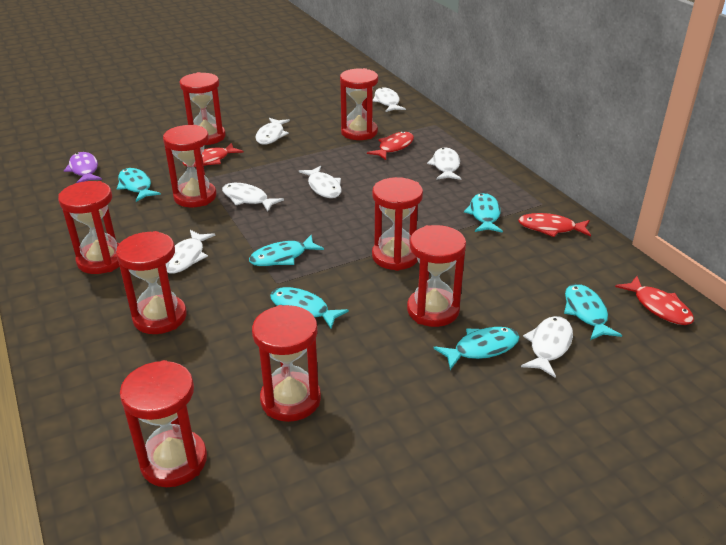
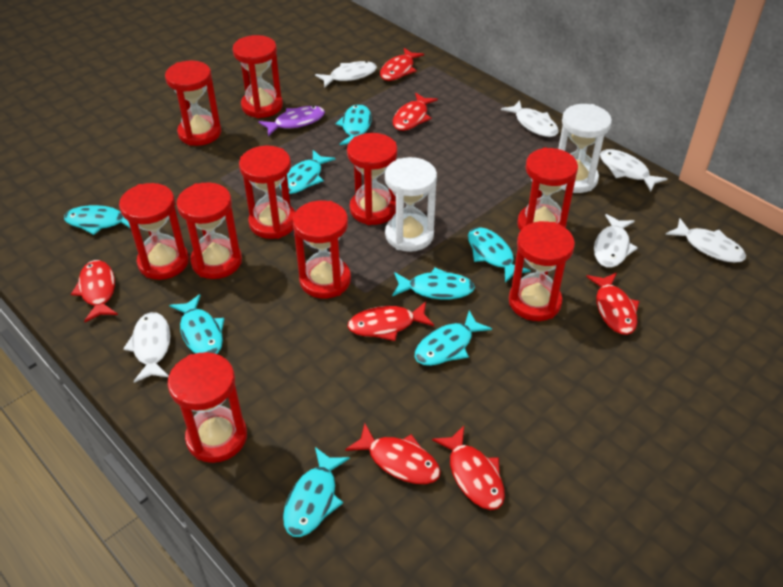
red fish: [183,143,244,167] [367,131,414,160] [518,213,591,237] [615,276,694,325] = 4 -> [71,260,118,322] [345,423,441,484] [347,301,434,341] [380,48,424,81] [393,93,438,131] [432,426,505,510] [586,273,639,335] = 7
red hourglass: [58,181,120,274] [116,231,187,334] [120,360,207,487] [163,125,217,208] [179,72,226,145] [252,305,321,422] [340,68,378,140] [372,177,423,271] [407,225,466,327] = 9 -> [119,183,189,280] [165,61,221,146] [167,352,247,463] [176,182,242,279] [232,35,283,118] [239,146,295,239] [293,201,351,299] [347,133,397,225] [509,221,575,321] [517,148,578,231] = 10
turquoise fish: [117,168,161,202] [249,235,324,266] [270,287,349,329] [433,327,519,370] [464,193,503,233] [564,284,622,340] = 6 -> [64,205,130,235] [169,294,224,354] [280,150,335,194] [283,447,350,537] [335,104,372,145] [392,268,475,300] [415,311,492,366] [468,227,531,283] = 8
white fish: [167,230,216,273] [222,183,284,212] [255,118,290,145] [299,166,342,198] [372,88,406,112] [427,147,461,180] [521,316,573,378] = 7 -> [123,312,170,383] [315,61,377,88] [501,100,558,137] [594,214,638,268] [600,149,668,192] [665,218,746,263] = 6
white hourglass: none = 0 -> [385,157,437,252] [558,104,612,193] = 2

